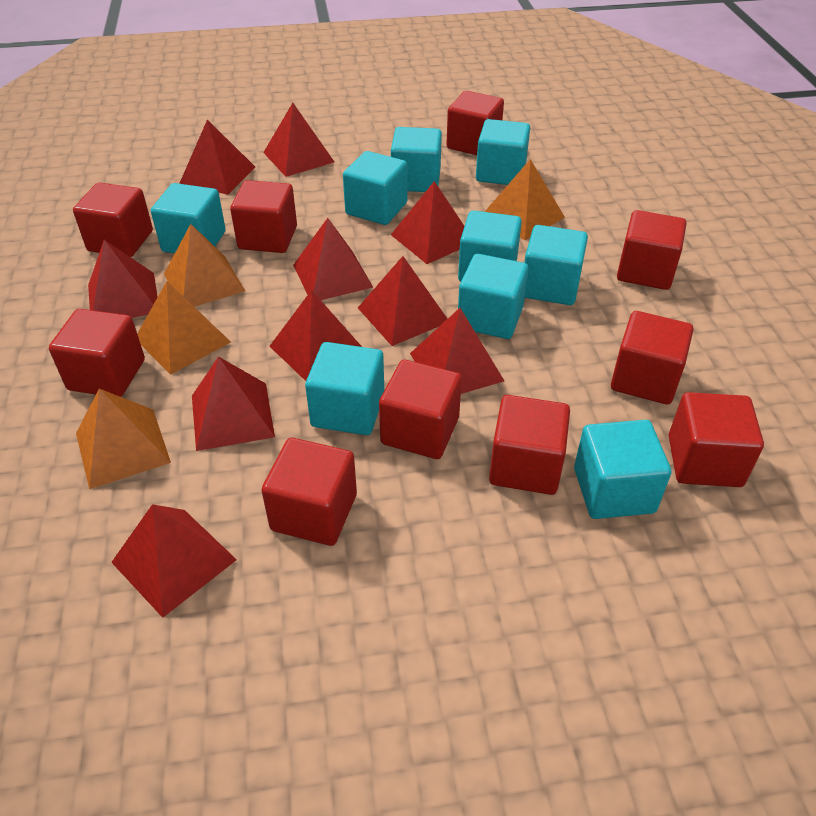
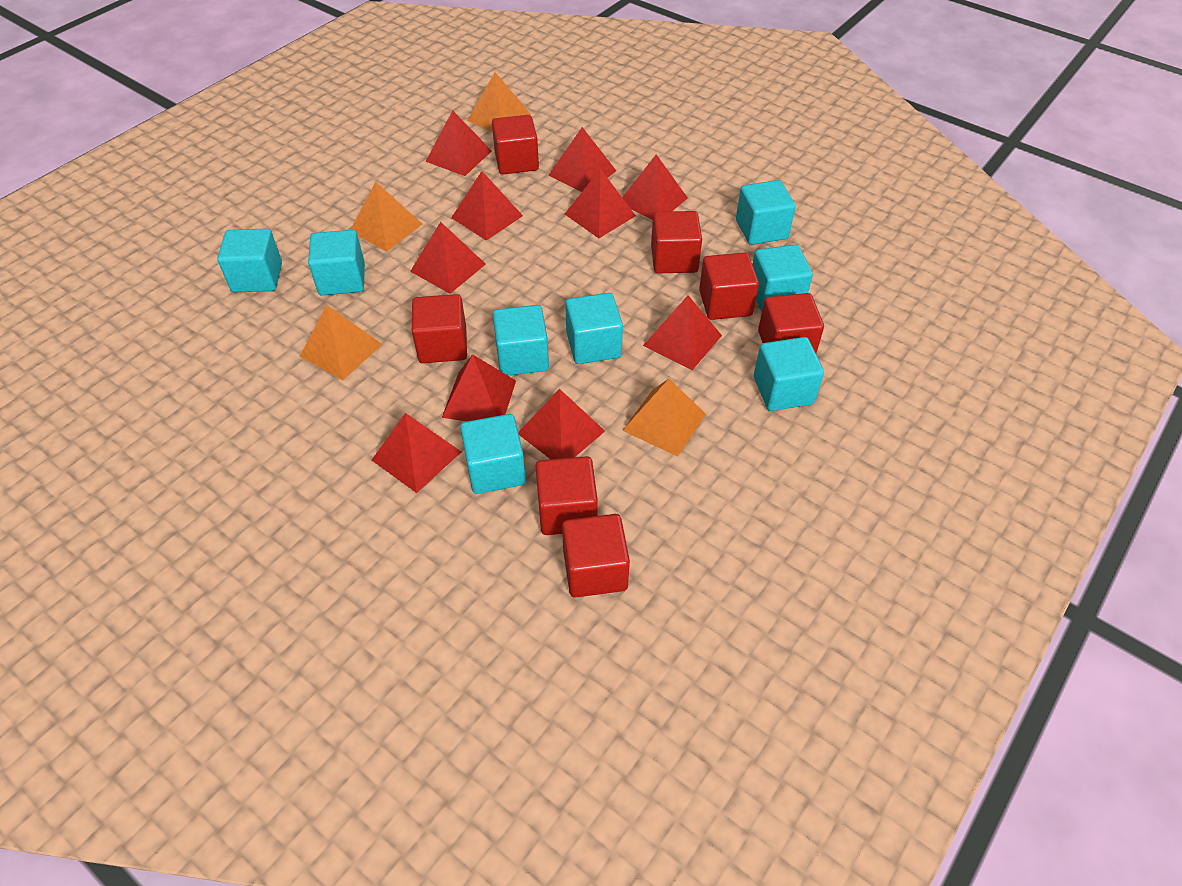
red cube: [49,309,145,397] [73,182,153,257] [230,180,297,253] [261,438,357,546] [379,360,462,459] [446,91,504,155] [489,395,570,495] [611,311,694,405] [617,210,686,290] [669,392,764,487] = 10 -> [412,294,467,363] [492,115,539,174] [535,456,598,535] [562,514,630,598] [651,211,702,273] [699,253,759,320] [758,293,824,353] = 7
turquoise cube: [151,183,226,253] [305,342,384,435] [343,151,407,225] [391,127,442,192] [458,210,522,282] [458,254,529,339] [476,119,530,185] [524,225,588,305] [574,420,671,519] = 9 -> [217,228,282,292] [308,230,365,296] [460,414,526,494] [493,305,549,376] [565,293,623,364] [736,180,796,245] [753,245,813,311] [754,337,824,411] = 8

